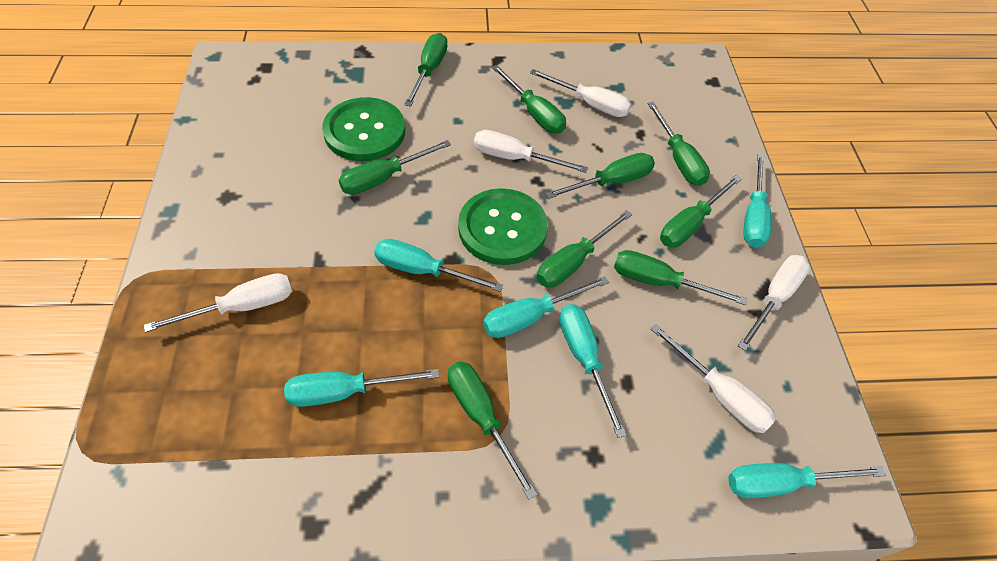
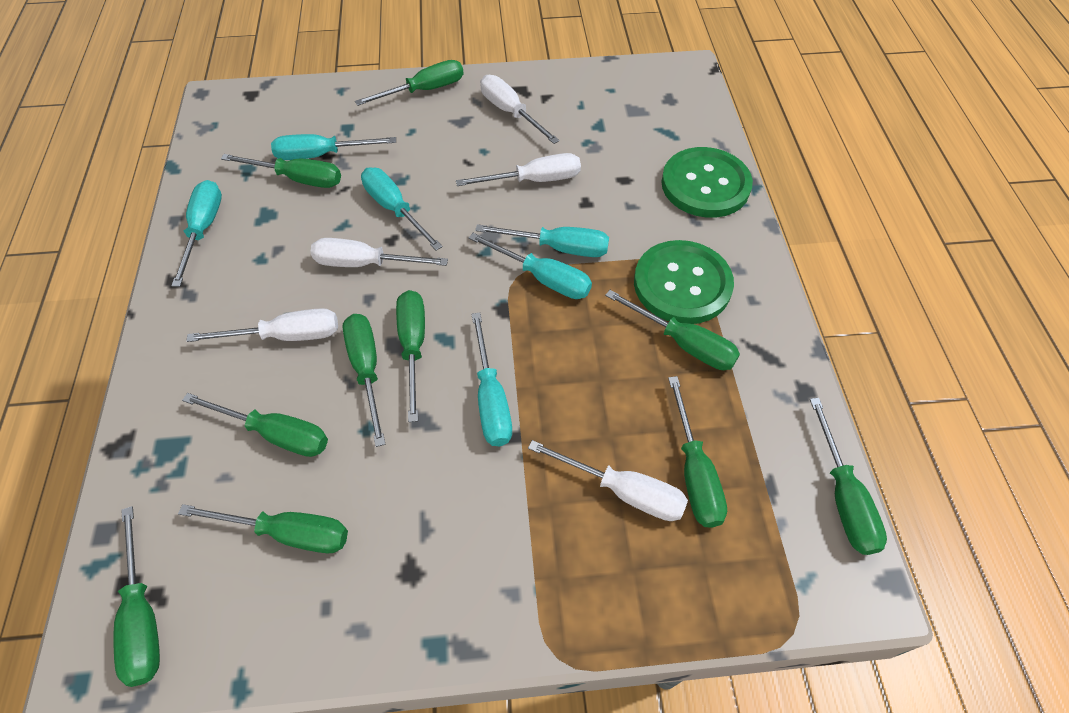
green screwdriver: [339,140,451,195] [404,33,447,107] [448,361,537,500] [492,65,566,134] [537,210,632,288] [546,153,655,199] [614,250,747,305] [648,102,710,186] [660,175,741,248] = 9 -> [114,506,160,687] [178,504,348,553] [182,393,328,457] [221,154,341,188] [343,314,385,447] [355,60,464,106] [396,290,425,422] [605,290,740,370] [668,376,727,528] [810,398,887,555] = 10

